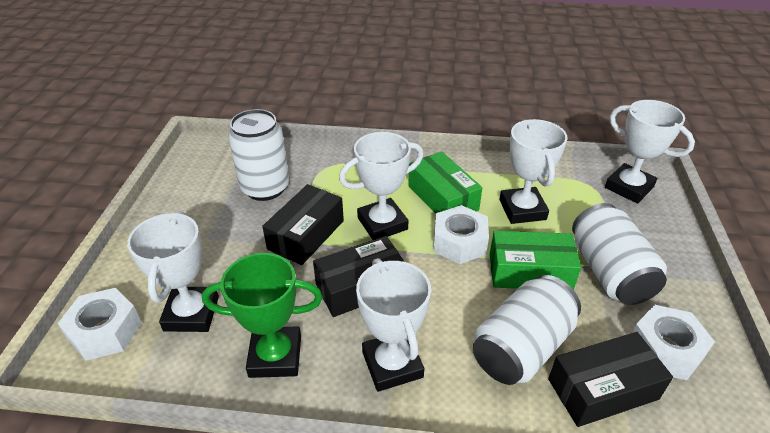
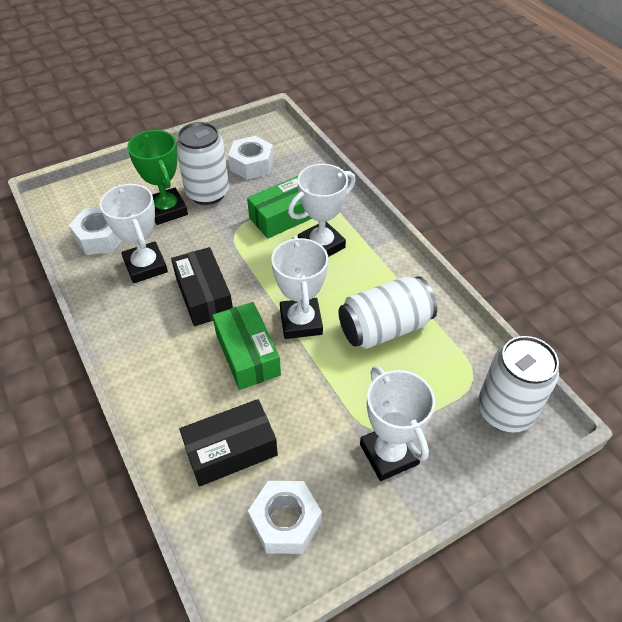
black box: [262,184,344,265] [313,236,404,317] [548,332,673,427] = 3 -> [171,247,233,326] [179,399,278,487] = 2
white trophy: [127,211,219,332] [339,132,423,240] [356,258,431,392] [499,119,568,224] [605,100,695,203] = 5 -> [99,184,168,283] [271,236,328,339] [288,164,356,257] [360,366,435,481] = 4

